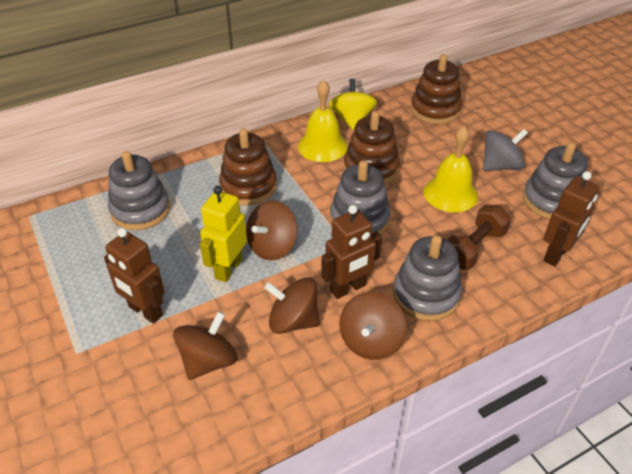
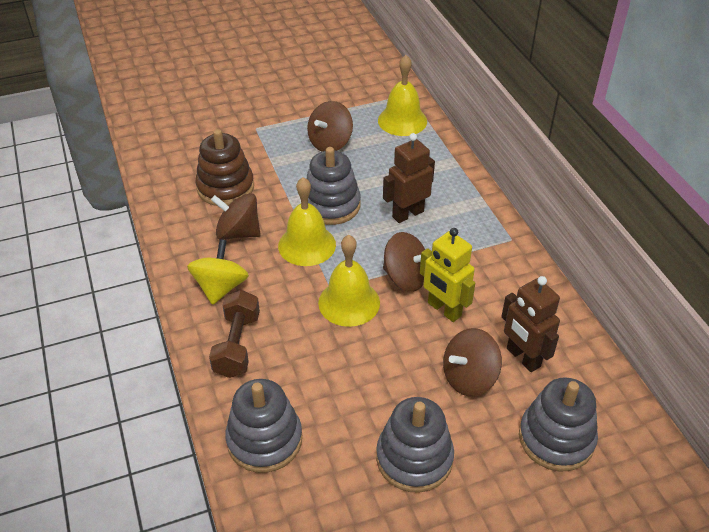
brown robot: [104,228,165,324] [321,205,382,299] [543,171,599,266] = 3 -> [383,133,435,223] [501,276,560,372] = 2
brown stacking toy: [219,128,277,205] [344,111,400,184] [411,54,462,124] = 3 -> [195,129,254,206] = 1
grey spinning top: [483,129,528,171] = 1 -> none = 0
yellow bell: [298,79,348,162] [424,126,478,212] = 2 -> [278,177,336,266] [318,235,380,327] [378,55,427,136] = 3

